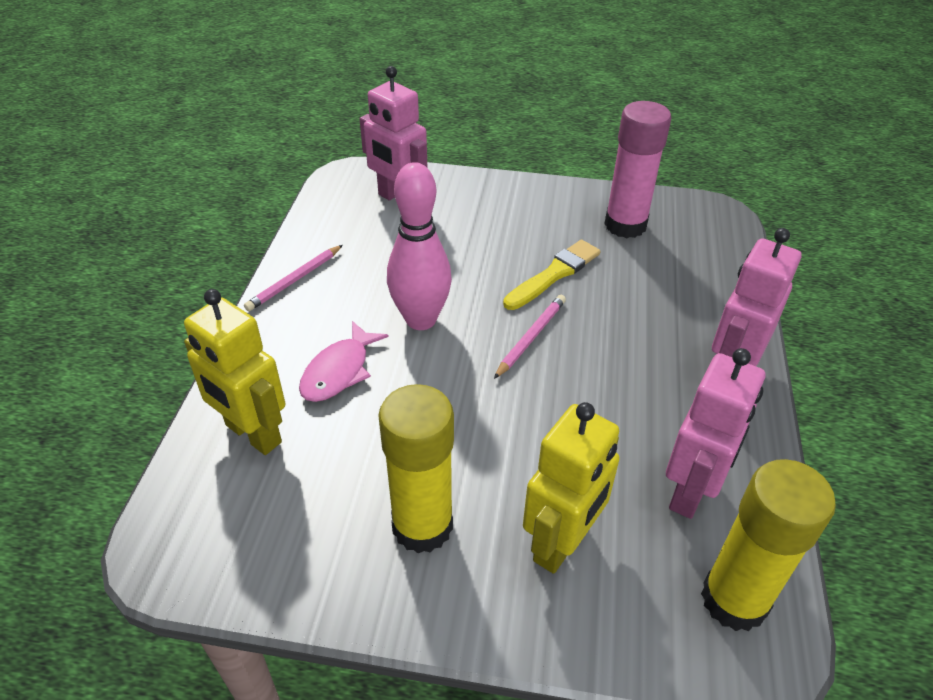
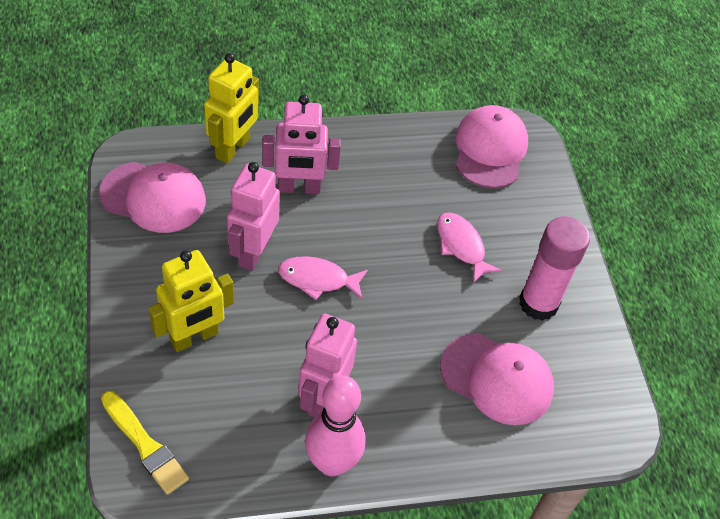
pink cap: none = 0 -> [99,162,206,233] [440,333,554,425] [456,105,528,188] = 3
pink fish: [299,321,389,402] = 1 -> [278,256,368,300] [437,212,502,284] = 2
pink pencil: [244,245,343,311] [494,295,566,379] = 2 -> none = 0
yellow glue stick: [378,384,454,553] [701,459,836,631] = 2 -> none = 0

